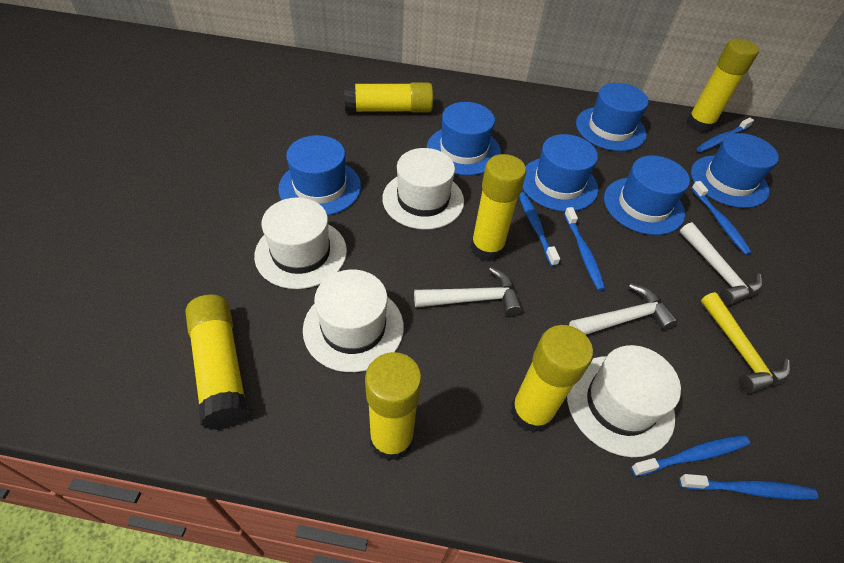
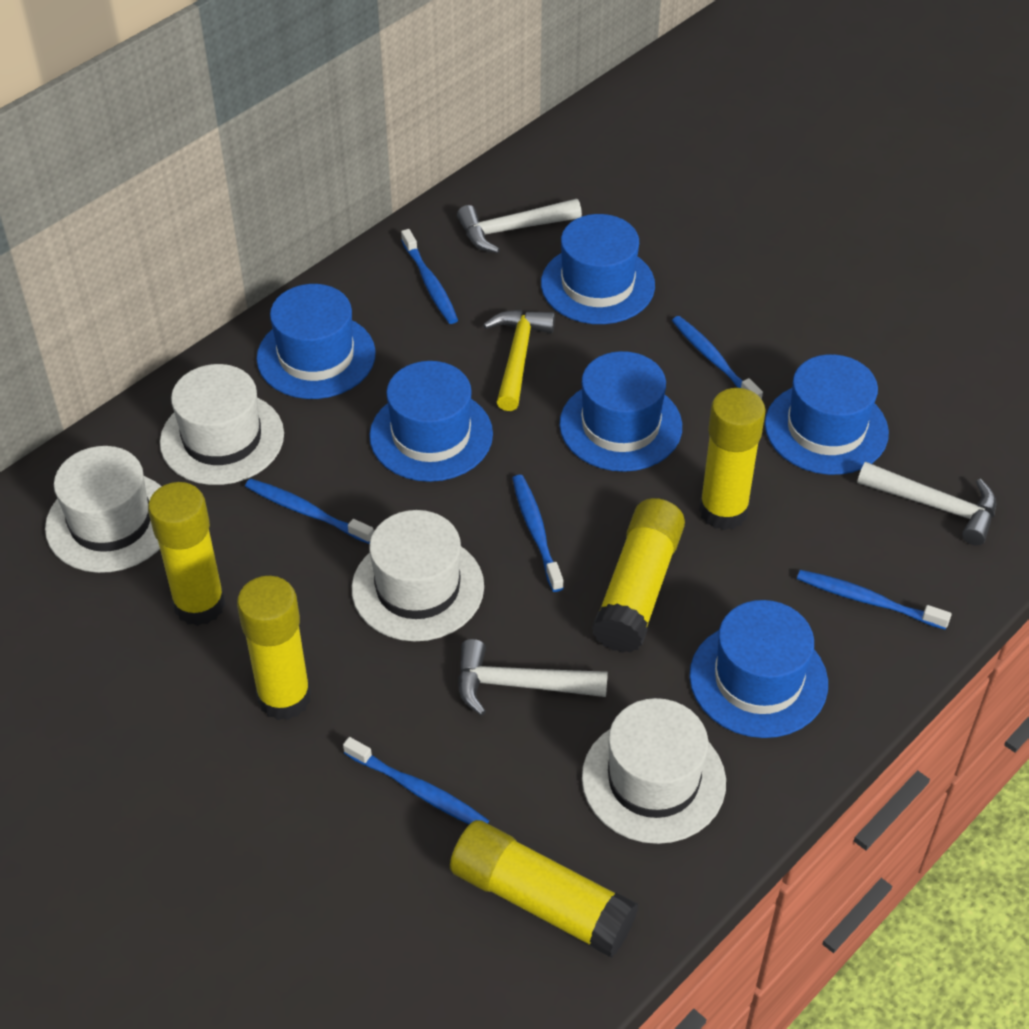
yellow glue stick: [185,294,249,430] [344,83,433,113] [365,352,422,461] [470,154,526,261] [511,325,593,433] [686,39,759,133] = 6 -> [148,482,225,626] [237,576,311,720] [450,820,638,957] [592,498,685,653] [699,388,766,530] = 5

